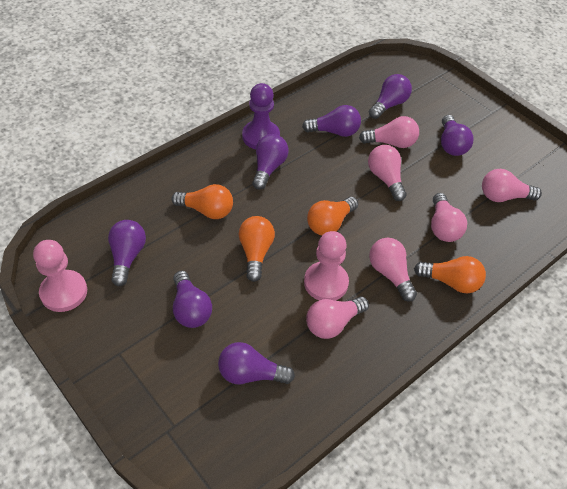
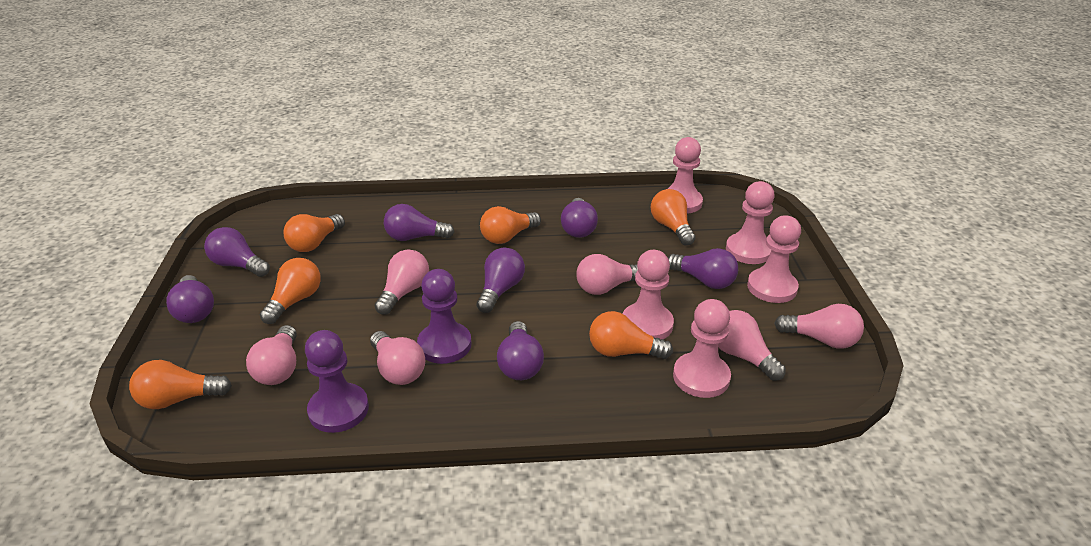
orange light bulb: [171,184,233,219] [239,216,275,282] [307,197,358,235] [414,256,486,293] = 4 -> [129,360,232,409] [260,258,321,324] [284,214,345,252] [480,206,541,244] [589,311,673,359] [651,189,695,245] = 6
pink pawn: [33,240,87,312] [304,231,349,301] = 2 -> [622,250,674,339] [668,137,703,214] [673,299,731,398] [726,181,775,264] [747,215,801,303] = 5
purple pawn: [242,83,280,149] = 1 -> [305,330,369,433] [417,269,471,364] = 2

